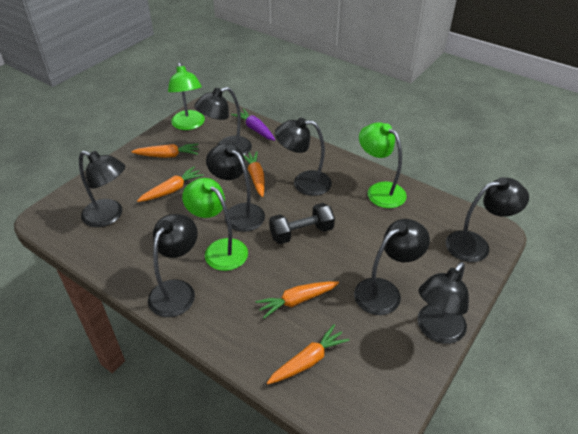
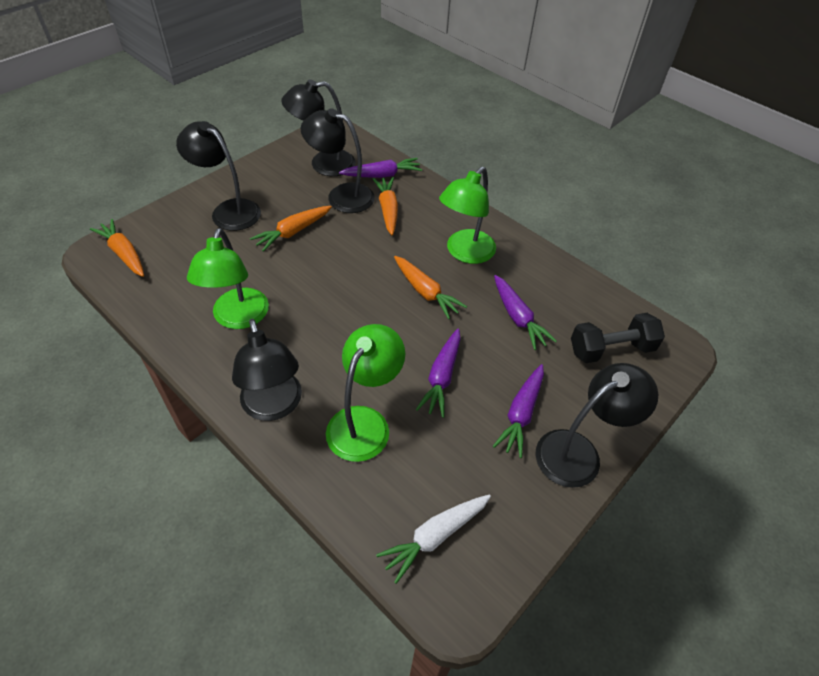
black lamp: [79,151,125,227] [148,214,198,317] [194,87,252,155] [206,143,265,232] [275,118,332,196] [354,219,430,315] [417,262,469,344] [446,177,529,262] = 8 -> [176,121,261,231] [232,319,302,421] [281,79,356,176] [300,108,375,213] [536,363,658,488] = 5
orange carrot: [131,144,199,158] [137,167,204,202] [243,151,265,197] [256,281,339,318] [267,324,350,384] = 5 -> [90,219,144,277] [250,206,332,252] [373,177,398,236] [394,256,467,319] = 4
purple carrot: [231,109,275,141] = 1 -> [339,158,422,178] [416,329,461,418] [493,364,544,458] [494,275,557,350] = 4
white carrot: none = 0 -> [376,495,491,584] = 1

